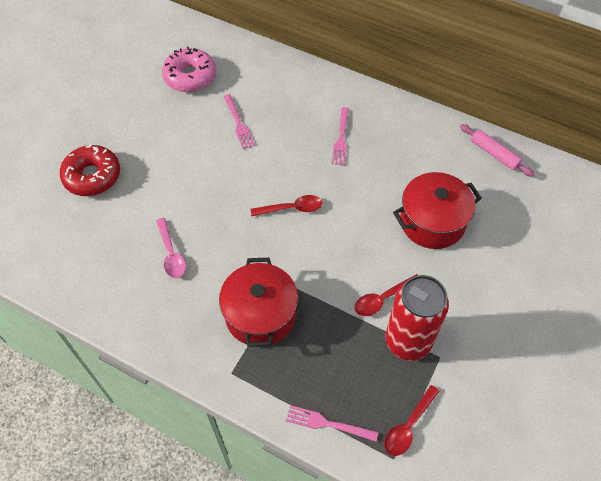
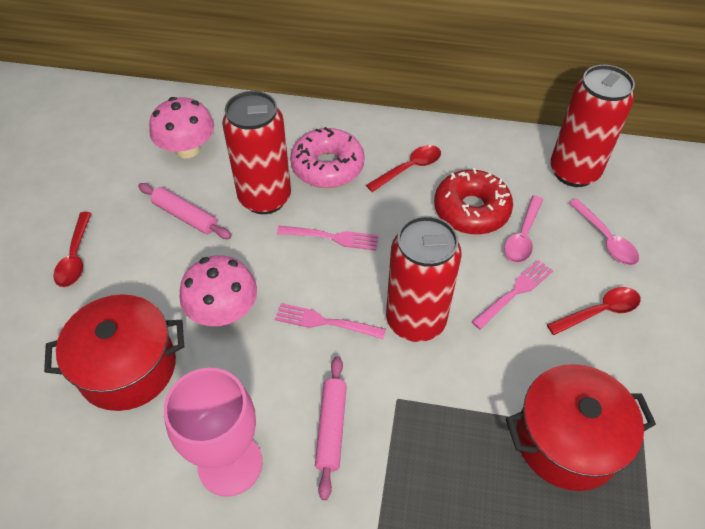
pink goblet: none = 0 -> [164,368,263,497] = 1
pink mushroom: none = 0 -> [149,97,214,158] [179,256,257,326] = 2
pink rolling pin: [460,124,534,177] = 1 -> [138,183,232,239] [315,356,347,500] = 2
pink spoon: [156,218,186,278] = 1 -> [504,195,543,263] [569,199,639,265] = 2
red can: [385,275,449,361] = 1 -> [222,91,291,214] [386,216,462,342] [550,65,635,187] = 3

